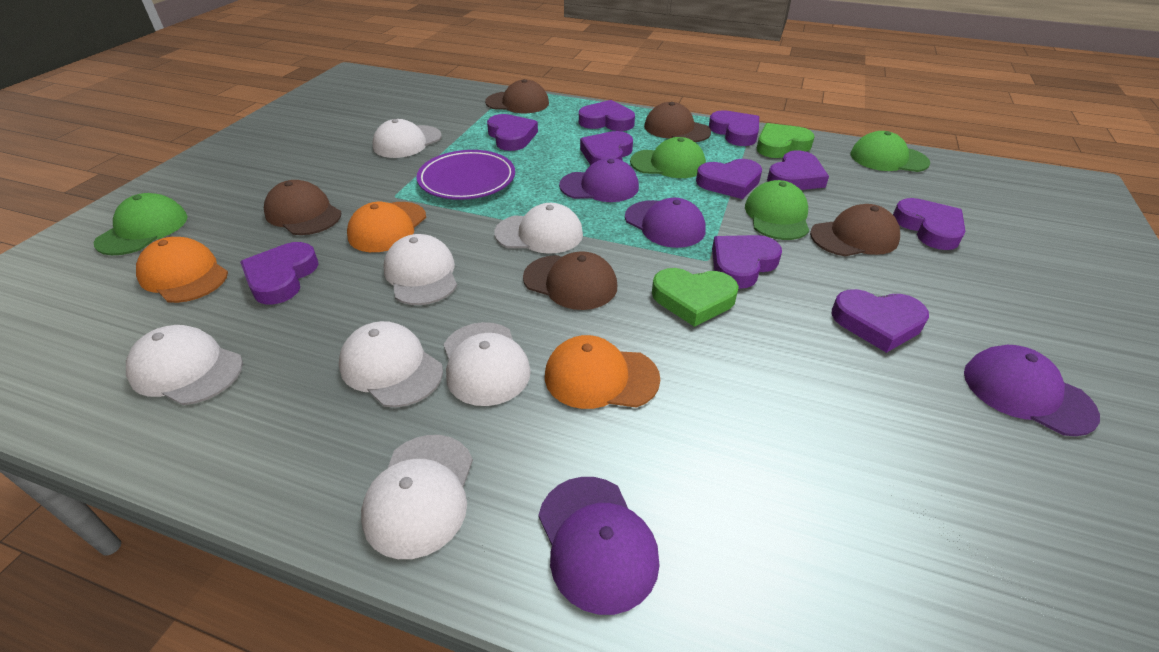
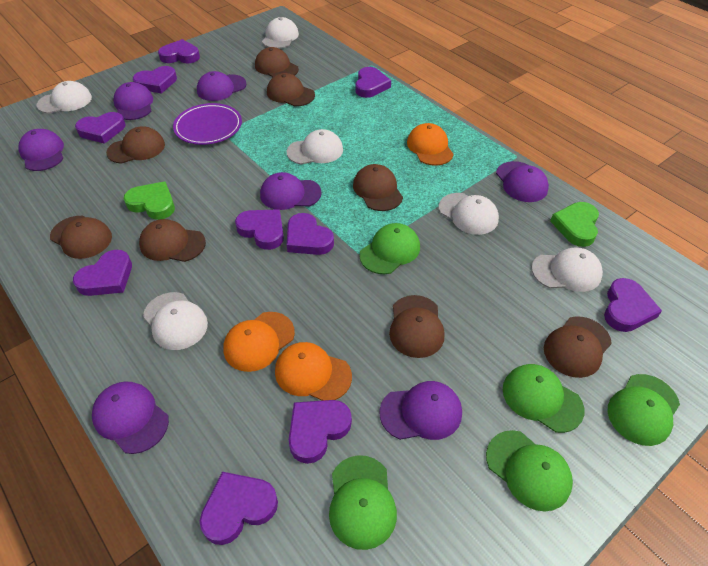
brown cap: [264,180,341,235] [485,79,549,113] [523,251,617,310] [644,102,711,142] [810,204,900,257] = 5 -> [50,216,112,259] [106,126,165,164] [139,219,206,262] [255,47,299,77] [267,73,315,106] [353,164,403,211] [389,295,444,358] [544,316,612,378] = 8
green cap: [94,193,188,255] [630,137,706,178] [745,180,809,240] [850,131,930,172] = 4 -> [329,455,397,550] [359,223,420,274] [486,430,573,511] [503,364,584,433] [608,374,680,446] = 5
purple cap: [538,477,660,615] [559,158,639,202] [625,198,705,248] [964,345,1100,436] = 4 -> [18,129,64,171] [92,382,169,454] [113,82,153,120] [197,71,247,101] [260,172,322,210] [379,381,462,440] [496,161,549,202] = 7
white cap: [126,325,243,405] [339,321,443,407] [361,435,473,559] [372,119,442,158] [384,234,457,305] [444,322,531,406] [494,203,583,254] = 7 -> [37,81,92,114] [143,292,208,350] [262,17,299,49] [287,129,343,164] [439,193,499,235] [531,247,603,292] = 6

